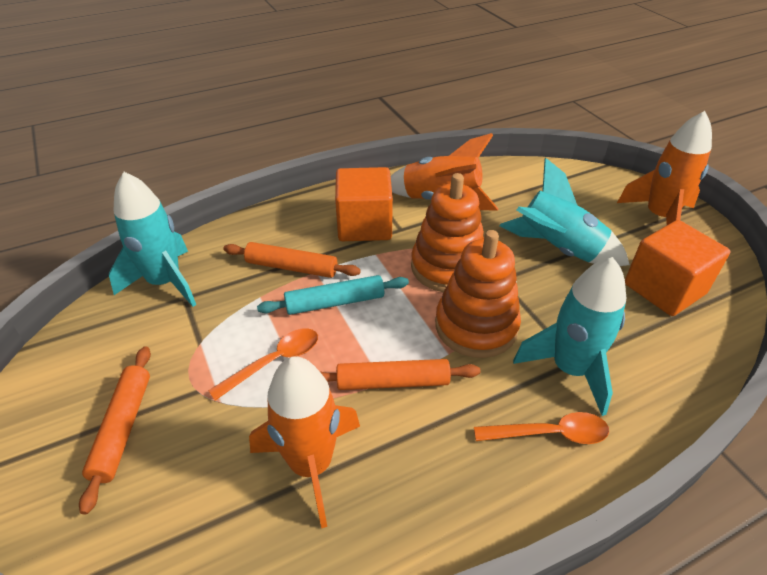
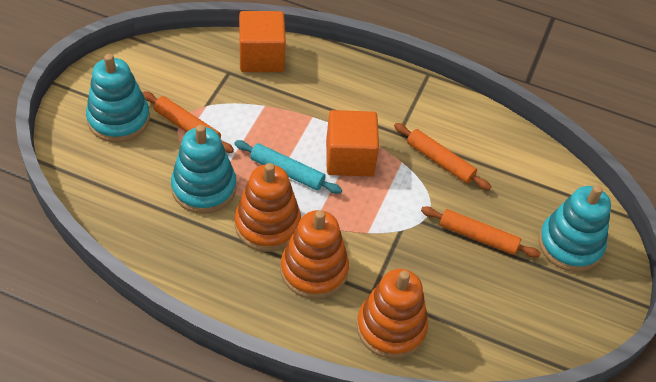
orange rocket: [249,356,360,528] [391,133,498,210] [617,111,712,225] = 3 -> none = 0
orange spoon: [208,328,318,400] [474,412,609,444] = 2 -> none = 0
orange stacking toy: [411,173,484,292] [435,230,521,358] = 2 -> [235,163,301,252] [280,210,349,299] [356,269,428,359] = 3
turquoise rocket: [109,172,196,307] [500,158,630,266] [513,257,626,416] = 3 -> none = 0
turquoise stacking toy: none = 0 -> [86,54,150,143] [171,125,237,214] [539,185,611,272] = 3

